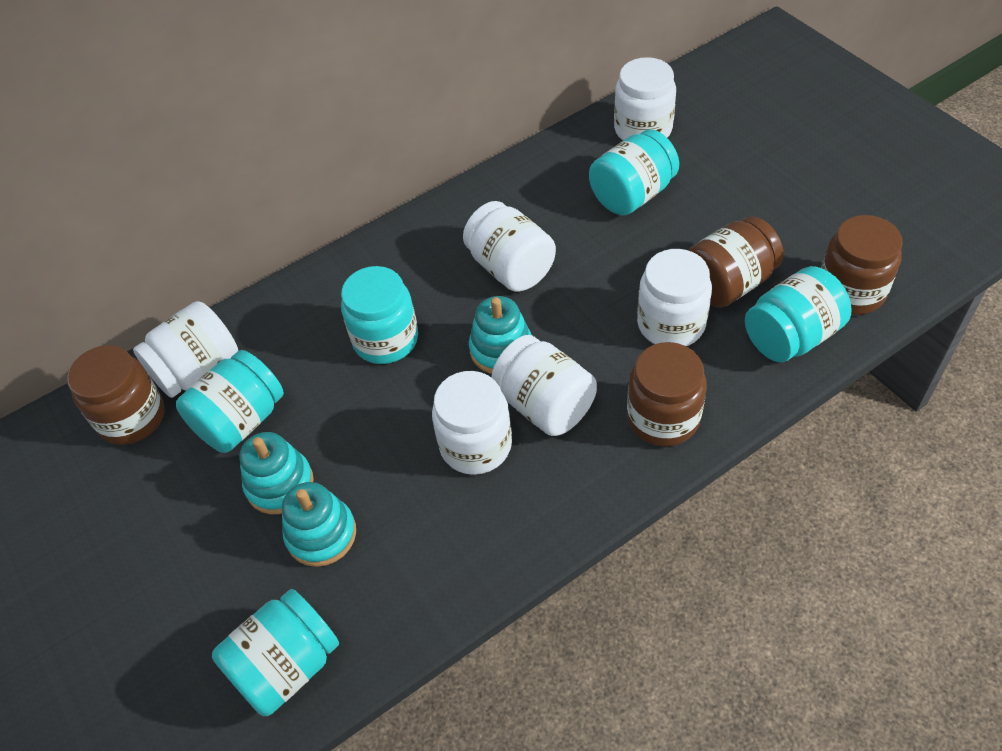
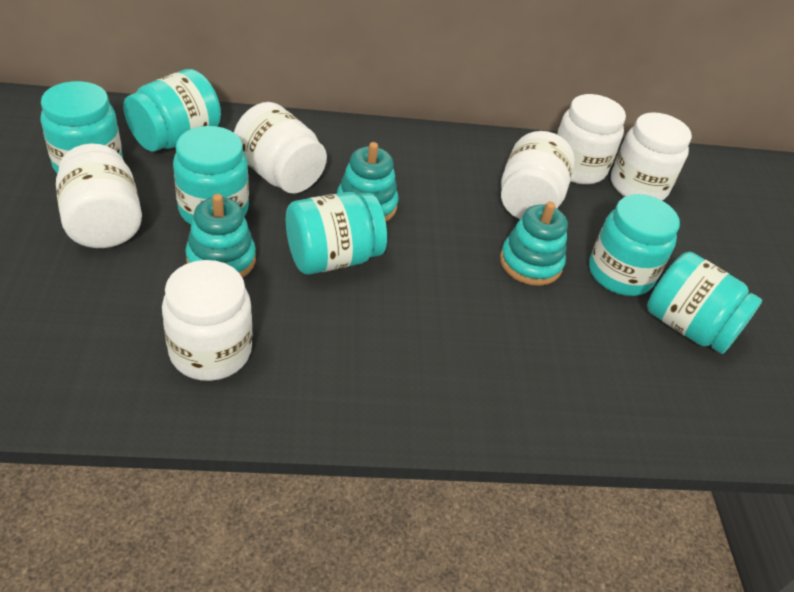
brown jar: [67,345,165,445] [627,342,707,446] [688,216,784,308] [821,215,903,315] = 4 -> none = 0
turquoise jar: [176,350,284,453] [212,589,339,716] [341,266,418,364] [589,130,679,215] [745,266,852,362] = 5 -> [41,81,123,174] [123,69,221,152] [173,126,249,225] [286,192,387,275] [589,194,680,296] [647,252,762,354] = 6

